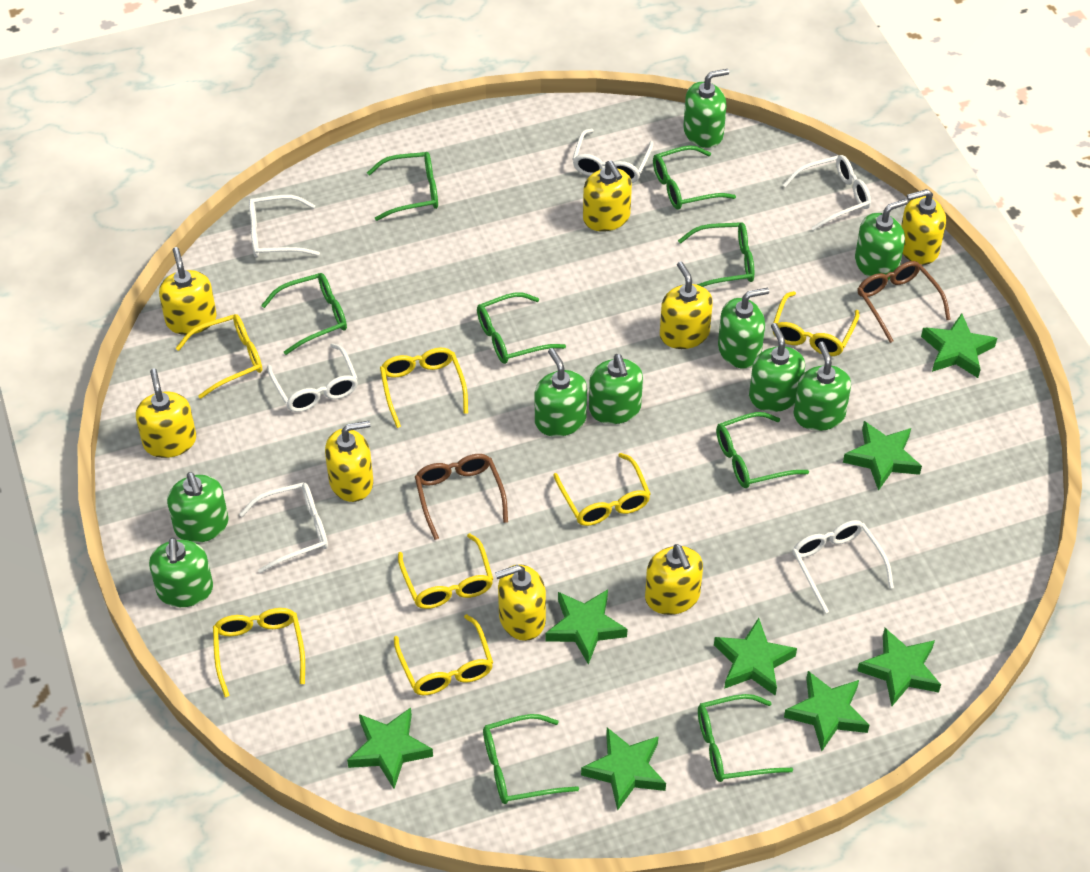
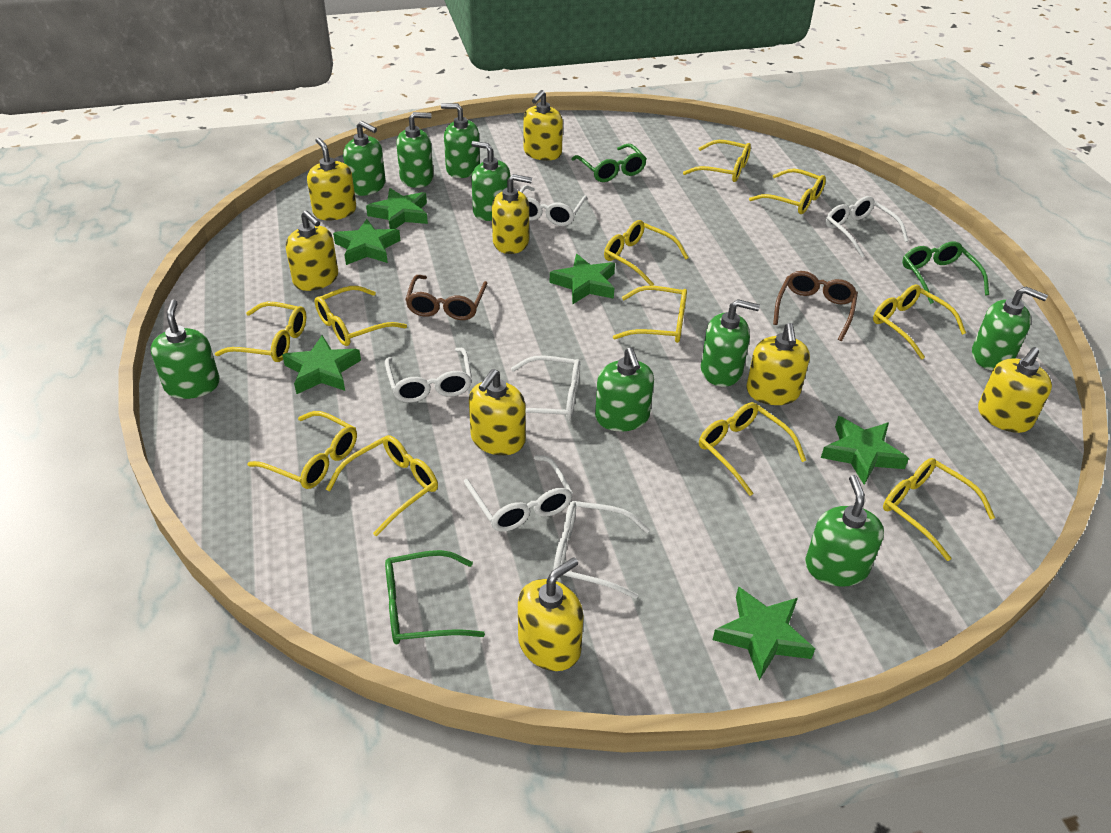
green glasses: [261,273,347,355] [367,152,438,221] [477,292,566,364] [483,714,579,804] [653,145,736,209] [678,222,754,287] [698,694,793,782] [716,412,809,488] = 8 -> [385,550,485,644] [571,144,647,182] [902,242,989,304] = 3
green star: [347,708,433,789] [545,589,627,665] [581,727,666,811] [714,618,797,696] [784,671,869,751] [843,421,922,491] [857,628,941,706] [921,313,997,378] = 8 -> [282,335,361,394] [333,219,400,265] [366,188,428,229] [550,254,615,304] [713,587,815,680] [821,416,909,485] = 6
yellow glasses: [176,314,262,399] [213,608,305,697] [380,347,468,428] [394,614,493,695] [398,533,493,609] [553,453,651,526] [773,291,859,356] = 7 -> [215,302,306,362] [247,411,357,489] [315,286,407,346] [326,435,438,536] [604,220,689,286] [613,286,687,343] [683,140,751,182] [699,402,806,496] [749,169,826,214] [873,285,966,359] [883,458,995,561] = 11

